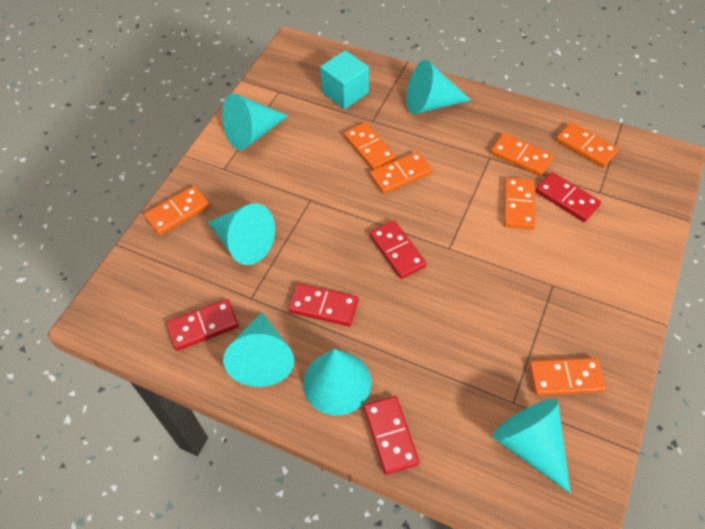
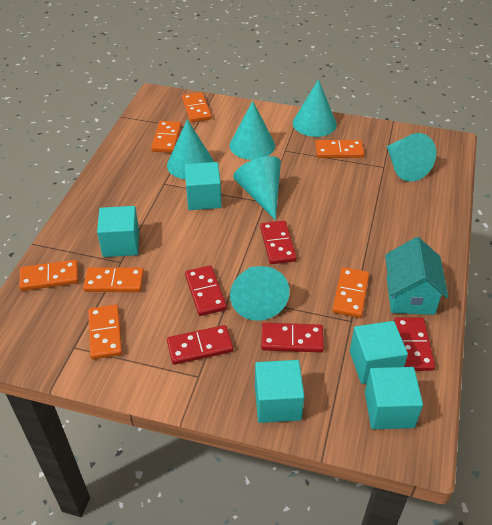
turquoise cube: [320,50,369,109] = 1 -> [97,206,139,257] [185,162,222,210] [255,360,305,423] [350,321,408,384] [365,367,423,429] = 5
turquoise house: none = 0 -> [385,237,449,315] = 1

